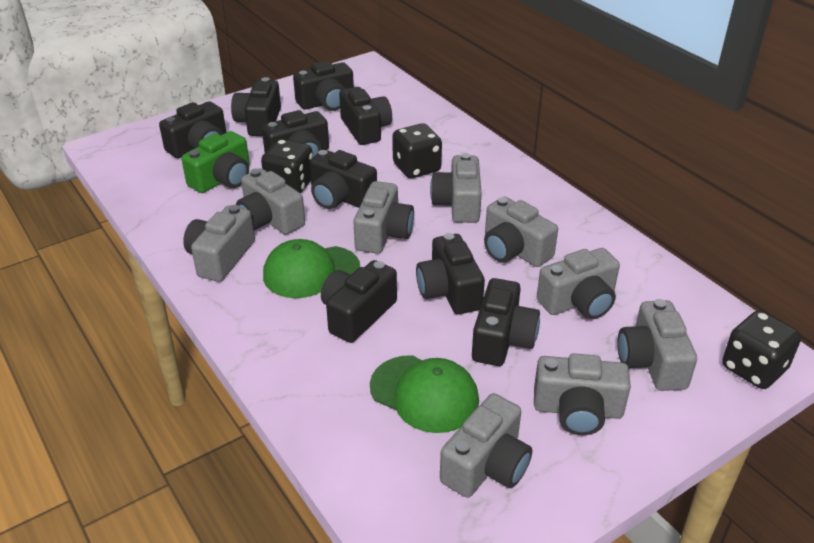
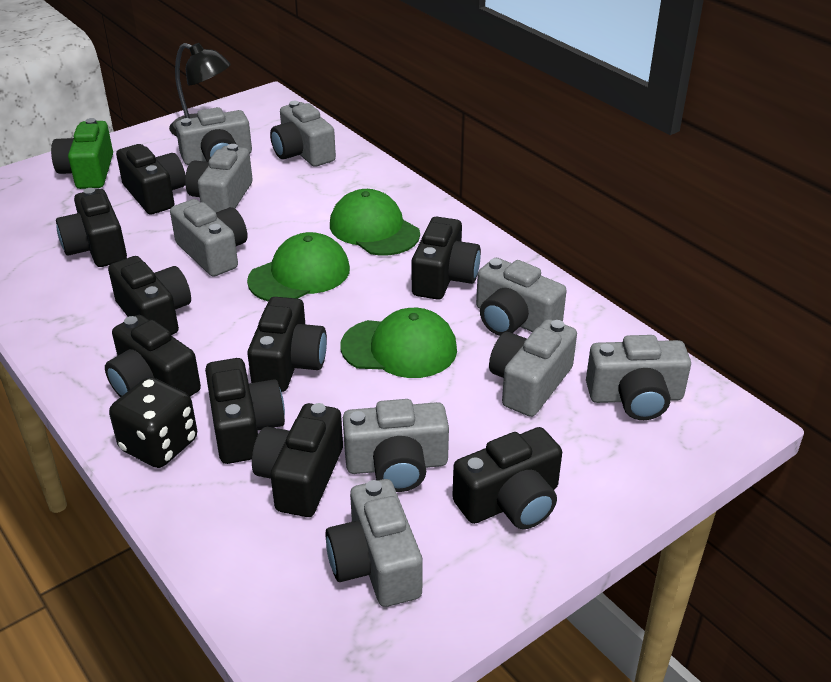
black dice: [261,139,313,193] [392,123,442,178] [722,311,801,389] = 3 -> [109,377,197,468] = 1
black lamp: none = 0 -> [169,43,231,136] = 1
green cap: [263,239,360,298] [370,355,479,433] = 2 -> [247,232,350,301] [330,189,420,256] [340,308,457,378] = 3

